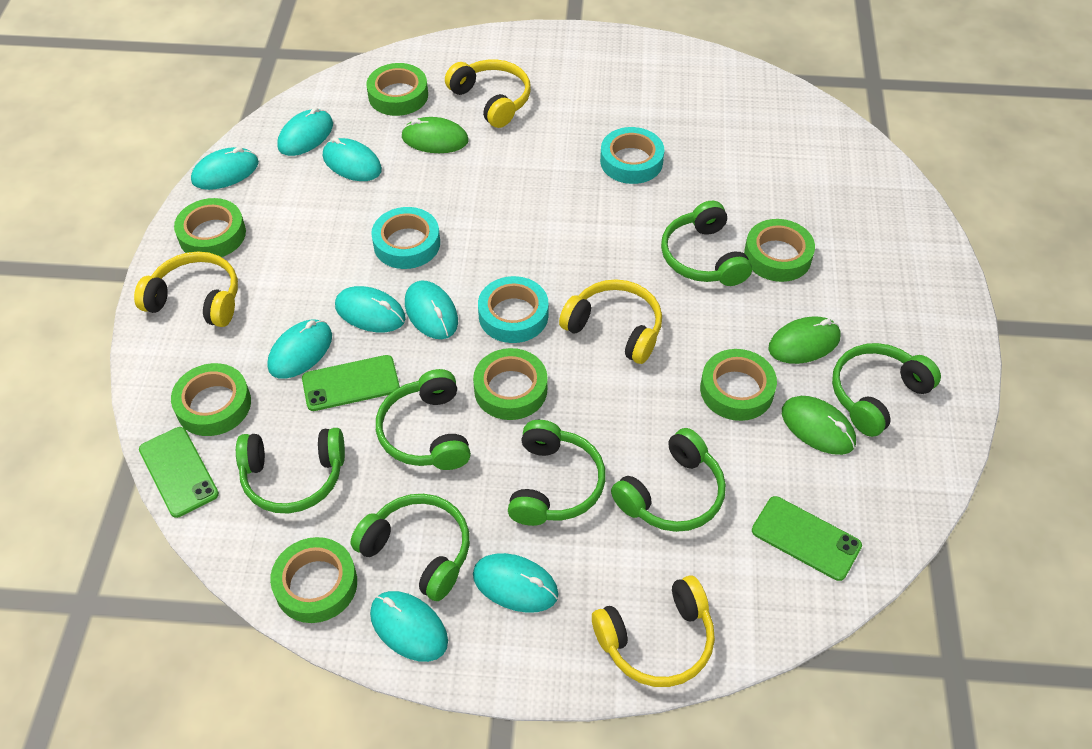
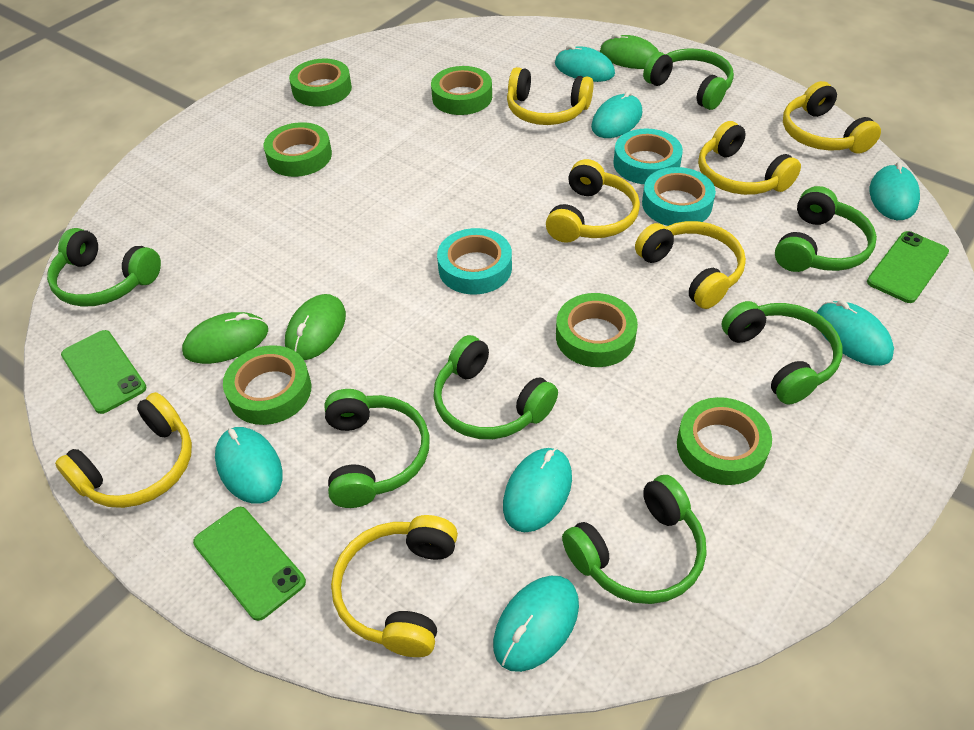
green tape: [171,363,251,436] [174,198,246,257] [270,537,357,623] [366,63,428,116] [473,348,547,420] [700,349,777,421] [744,219,815,282] = 7 -> [223,345,311,425] [264,122,332,177] [289,59,352,107] [431,66,492,115] [556,293,638,367] [677,397,772,485] = 6
turquoise mouse: [191,147,259,190] [268,320,332,379] [277,107,333,156] [323,137,382,181] [335,286,406,332] [370,591,448,662] [405,280,458,339] [473,553,559,613] = 8 -> [215,427,283,504] [493,576,579,672] [503,448,572,532] [555,45,615,82] [591,91,642,138] [817,300,894,366] [870,162,920,220] = 7
yellow headphones: [134,251,238,327] [445,59,531,128] [559,279,662,364] [592,575,715,687] = 4 -> [55,392,192,508] [331,515,458,657] [507,67,593,125] [546,159,640,243] [635,221,746,309] [698,121,801,195] [783,81,881,154] = 7

